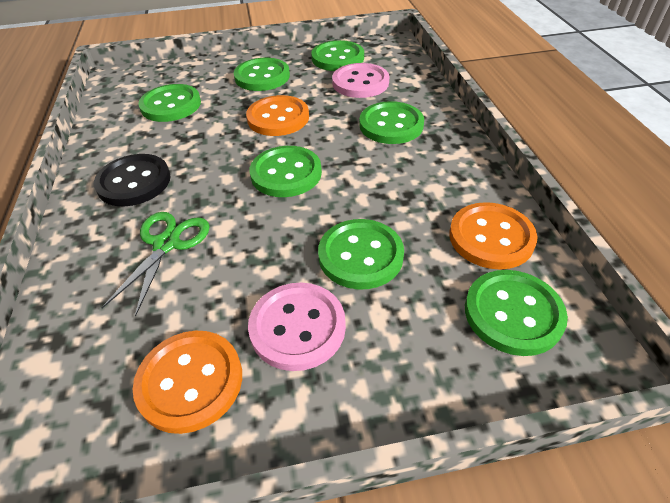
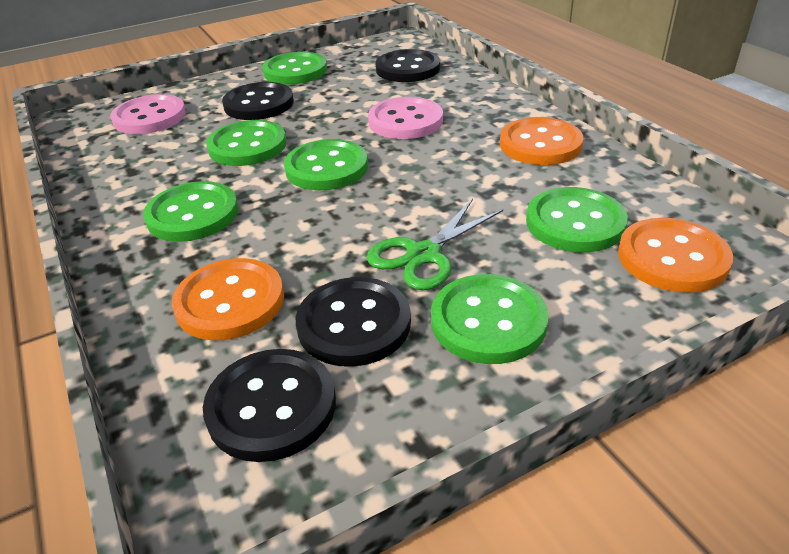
black button: [94,154,171,206] = 1 -> [203,349,336,462] [222,82,294,120] [295,277,411,367] [375,49,440,82] = 4
green button: [138,84,201,122] [234,58,290,91] [250,146,322,197] [311,40,364,71] [318,219,404,289] [359,101,424,144] [465,270,568,356] = 7 -> [143,181,238,242] [206,120,286,166] [262,52,327,85] [284,139,368,190] [431,274,549,364] [526,187,628,252] = 6

